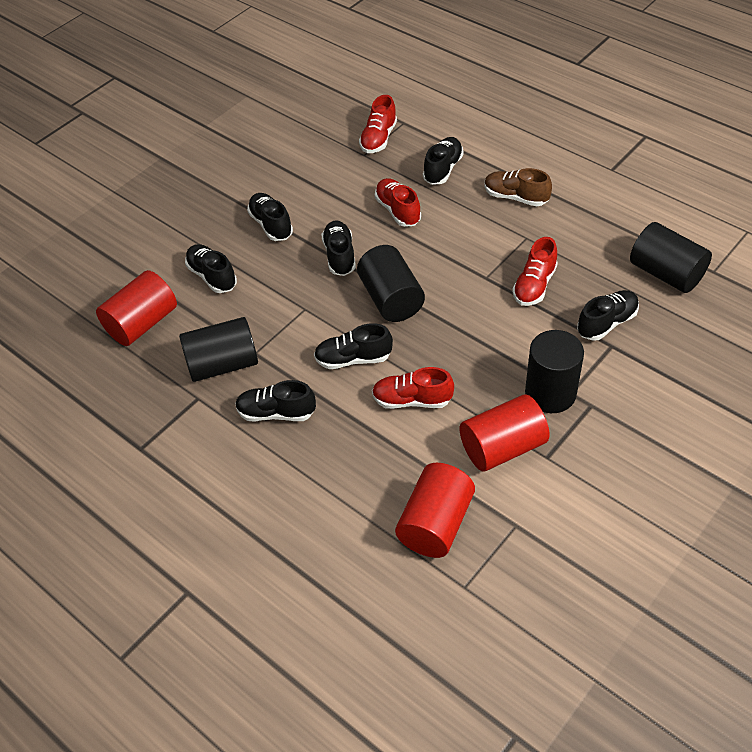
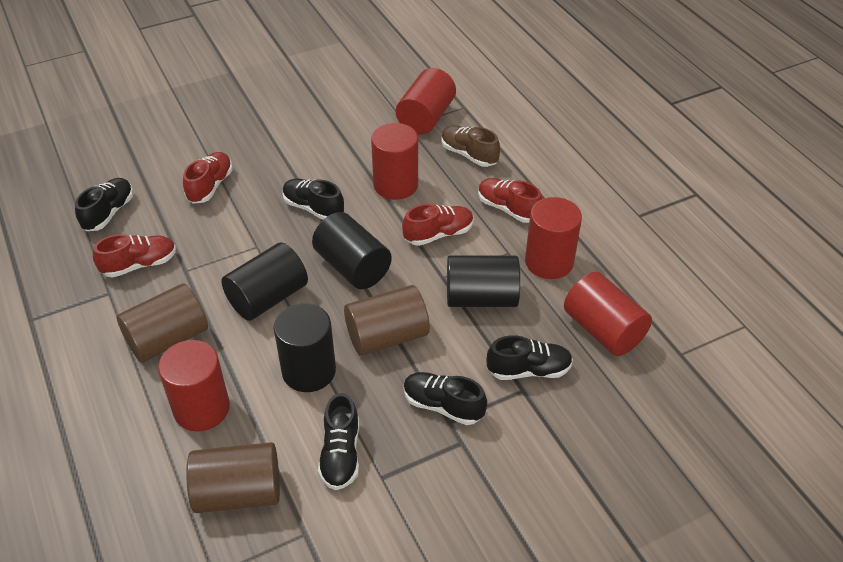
black shoe: [185,244,237,293] [235,380,316,422] [247,193,293,241] [314,323,393,369] [321,221,356,276] [423,137,464,185] [577,290,639,341] = 7 -> [75,178,133,231] [283,179,344,220] [318,393,359,490] [403,372,487,425] [487,335,573,380] = 5
brown cylinder: none = 0 -> [117,283,208,363] [186,442,280,513] [344,285,430,356] = 3
red cylinder: [96,270,177,346] [395,463,475,558] [459,394,550,472] = 3 -> [158,340,230,432] [371,123,418,200] [396,68,456,135] [525,197,582,279] [564,272,652,356] = 5

